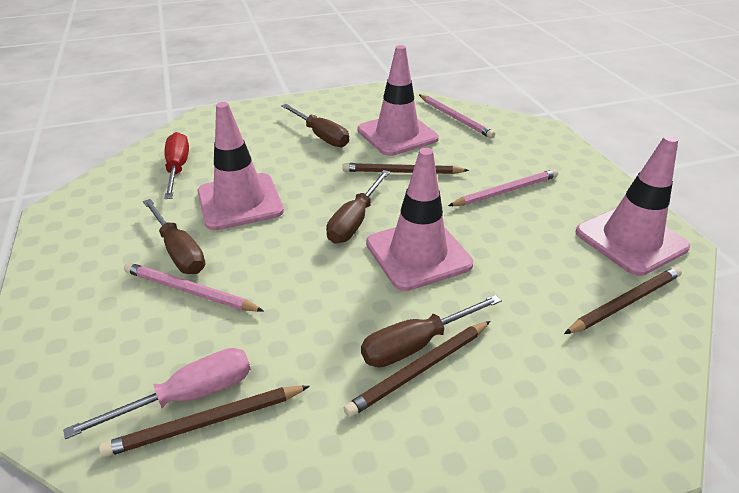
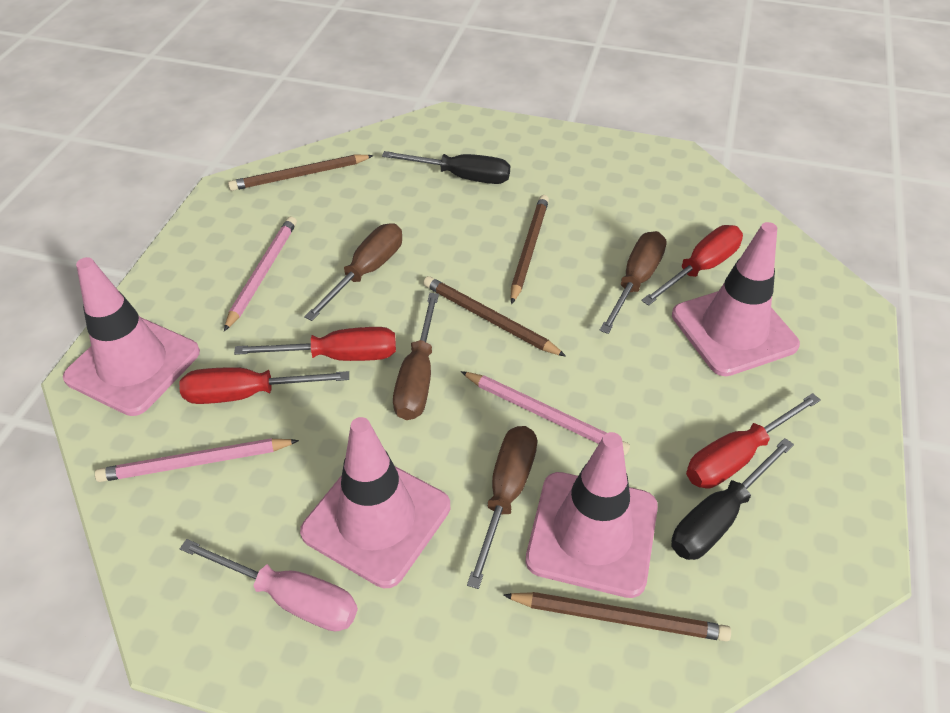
black screwdriver: none = 0 -> [382,151,510,184] [671,438,794,560] = 2
red screwdriver: [164,132,189,199] = 1 -> [179,367,349,404] [234,327,396,361] [641,225,743,306] [686,393,820,489] = 4

